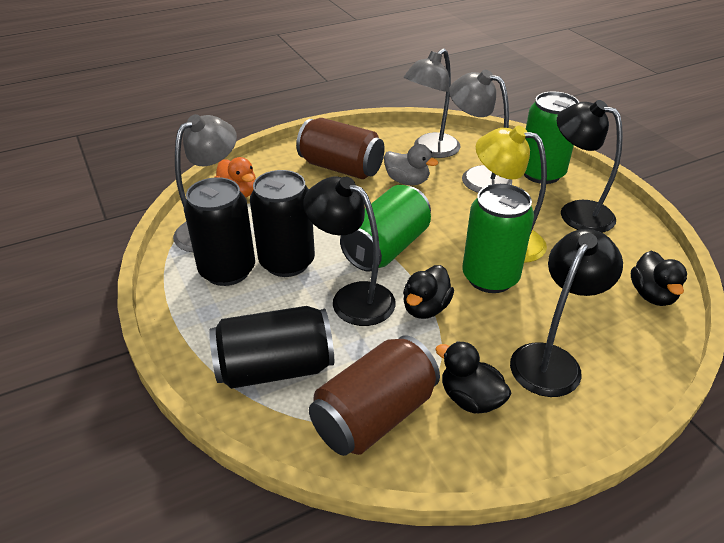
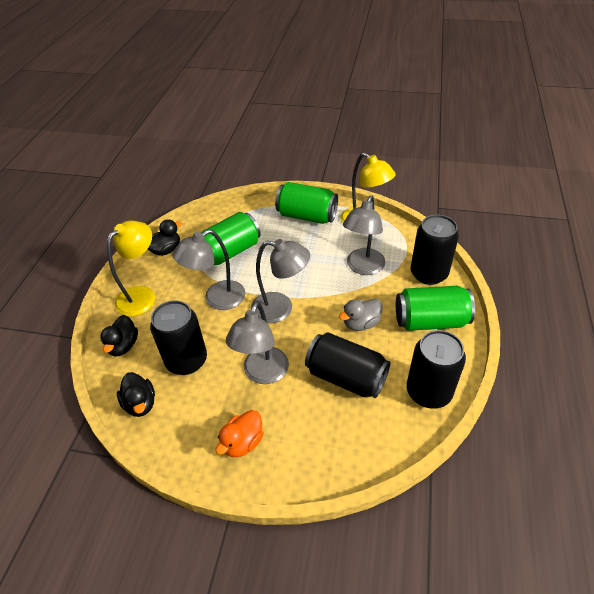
black can: [184,177,255,286] [209,306,334,389] [250,170,315,277] = 3 -> [150,300,207,375] [305,332,390,398] [407,330,466,409] [411,215,459,285] = 4
black lamp: [303,177,396,326] [510,229,623,397] [557,100,623,233] = 3 -> none = 0
brown can: [296,118,385,179] [309,335,440,456] = 2 -> none = 0
grey lamp: [173,114,237,252] [404,48,461,158] [449,70,512,193] = 3 -> [172,229,245,310] [226,302,289,384] [251,239,310,323] [343,195,386,275] = 4
yellow lamp: [476,126,547,263] = 1 -> [107,221,155,317] [340,153,396,224] = 2

